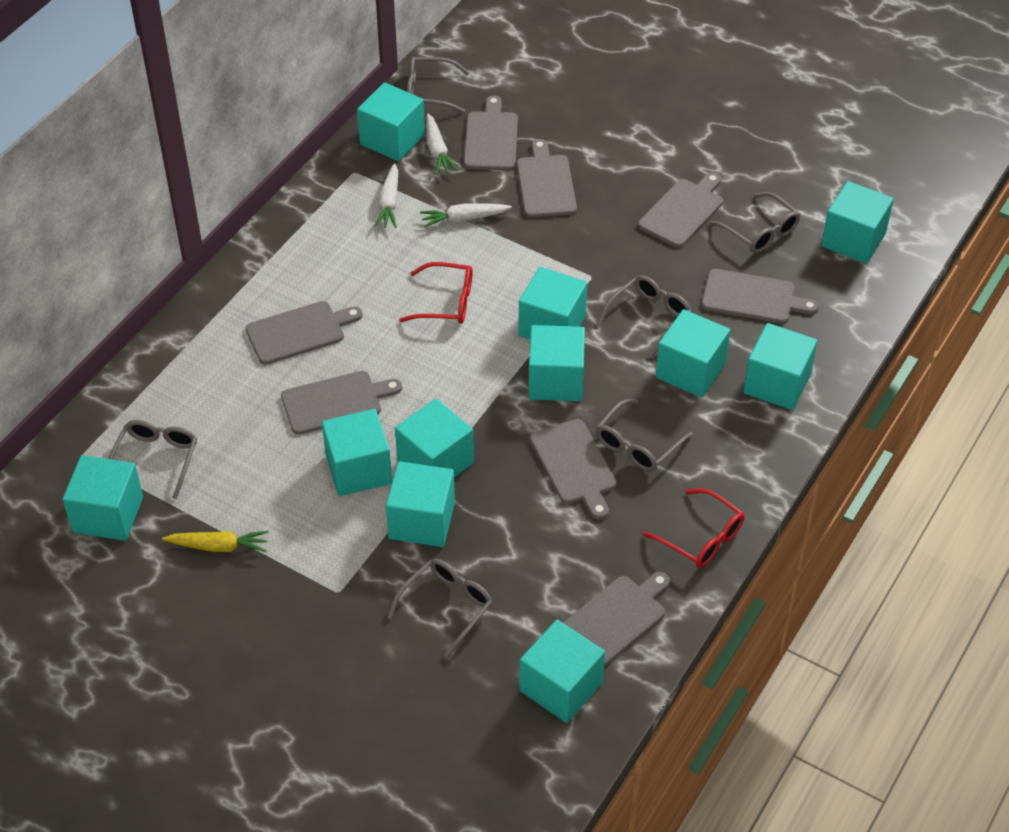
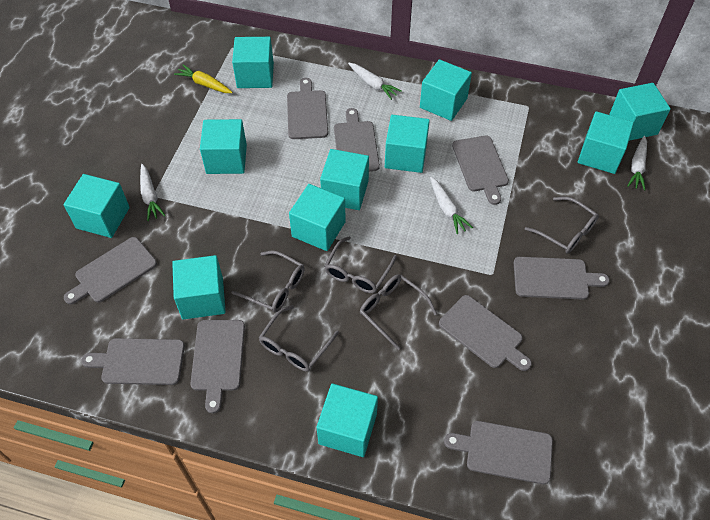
grey cutting board: [246,301,363,365] [281,371,402,435] [464,95,518,170] [517,139,577,218] [530,419,616,520] [563,572,670,667] [638,173,723,248] [702,269,819,323] = 8 -> [64,237,157,304] [81,338,185,385] [190,320,245,413] [287,78,328,139] [334,108,380,172] [439,295,532,371] [444,421,553,484] [452,135,509,205] [514,257,610,300] = 9
grey glasses: [108,420,197,499] [388,559,493,658] [407,57,469,113] [596,399,693,471] [598,275,692,357] [709,192,800,253] = 6 -> [231,251,305,313] [259,305,339,372] [324,236,397,293] [360,274,437,350] [525,197,599,254] = 5
red glasses: [399,262,473,324] [643,488,745,568] = 2 -> none = 0
white carrot: [374,163,398,228] [420,203,512,228] [426,114,458,175] = 3 -> [140,164,166,221] [348,63,402,100] [430,177,473,234] [627,136,647,191] = 4

